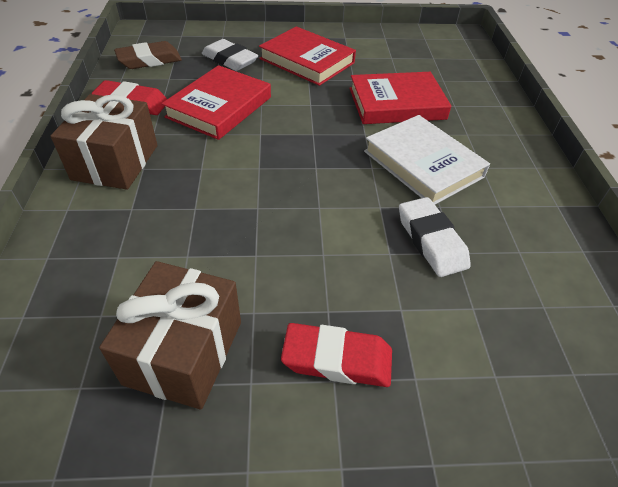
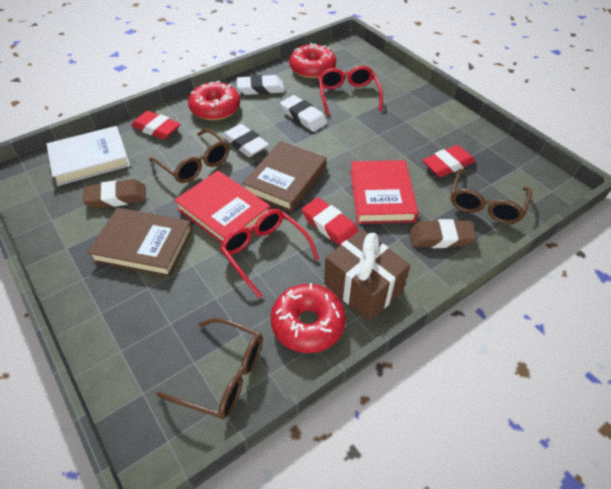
brown book: none = 0 -> [88,208,193,277] [242,141,327,212] = 2
brown eraser: [114,41,182,69] = 1 -> [83,179,146,209] [409,219,477,248] = 2
brown gift: [51,94,158,190] [99,261,241,410] = 2 -> [324,229,410,321] = 1
brown glasses: none = 0 -> [149,129,229,183] [157,318,263,420] [451,169,532,224] = 3
red book: [162,65,271,140] [259,26,356,86] [349,72,451,124] = 3 -> [174,171,271,244] [350,160,418,224] = 2
red donut: none = 0 -> [188,81,240,121] [271,283,346,353] [289,43,336,78] = 3
red eraser: [92,80,167,115] [281,323,392,387] = 2 -> [131,111,180,140] [302,197,359,246] [422,145,475,177] = 3
red glasses: none = 0 -> [220,209,319,298] [318,66,383,116] = 2
white eraser: [202,39,259,71] [399,197,471,277] = 2 -> [222,124,269,157] [237,75,285,95] [280,95,327,132] = 3

